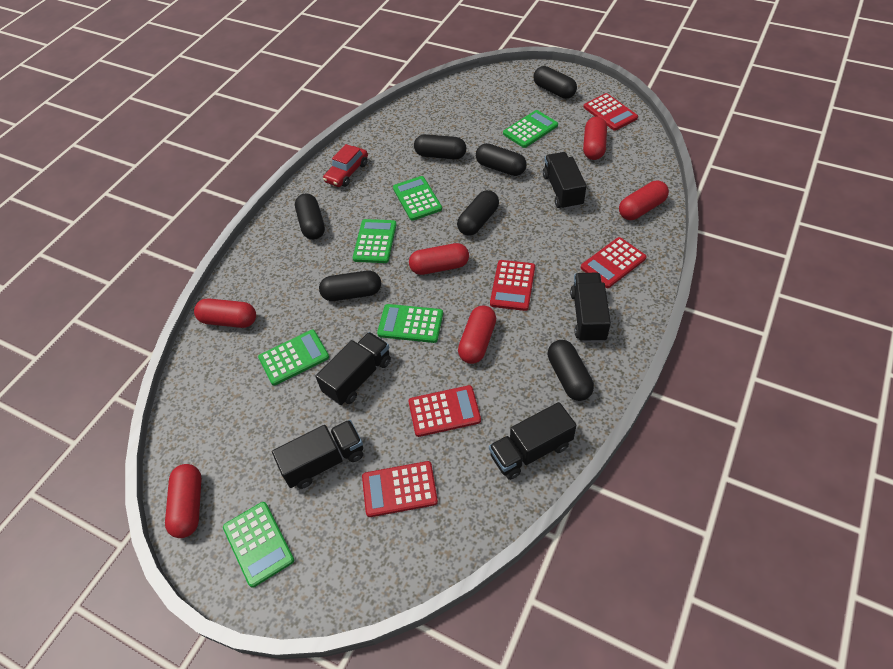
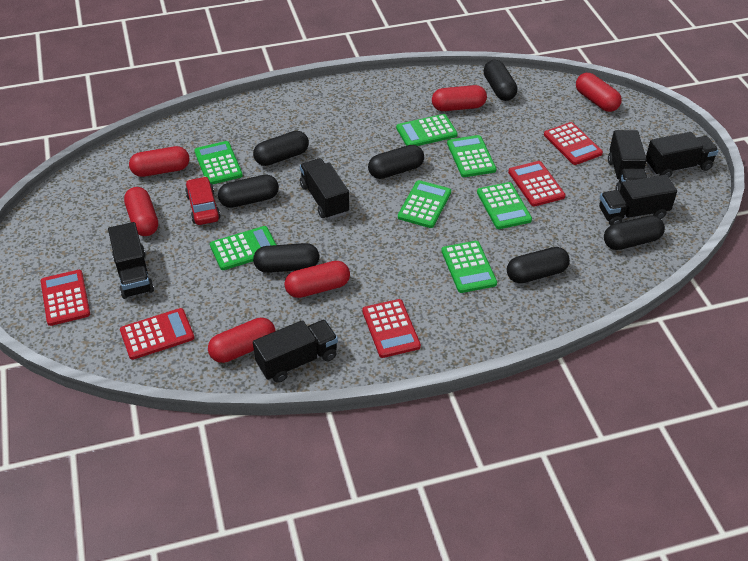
black truck: [272,420,363,489] [315,332,391,405] [489,402,576,480] [543,152,586,210] [570,273,611,343] = 5 -> [108,222,154,299] [253,320,338,383] [300,158,349,219] [599,175,677,226] [608,130,647,192] [646,132,719,177] = 6
green calculator: [223,502,294,588] [258,330,329,386] [353,219,397,263] [377,304,443,343] [393,176,442,221] [503,110,558,148] = 6 -> [194,141,243,185] [210,226,276,270] [396,114,458,146] [398,180,451,228] [441,241,497,293] [447,135,496,177] [477,182,532,229] = 7

